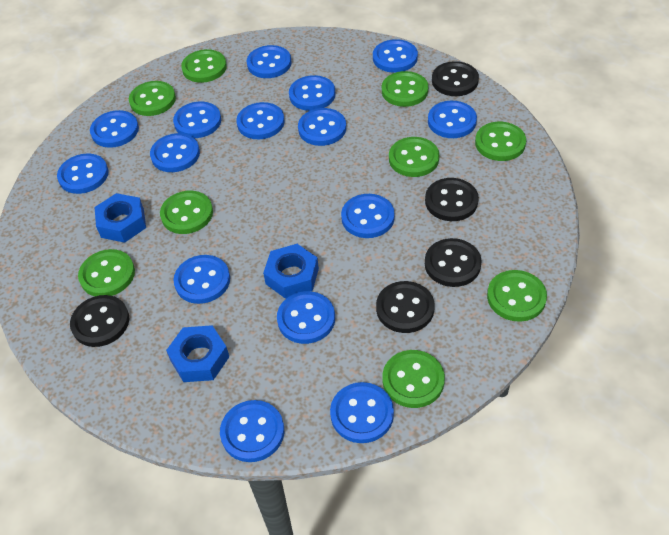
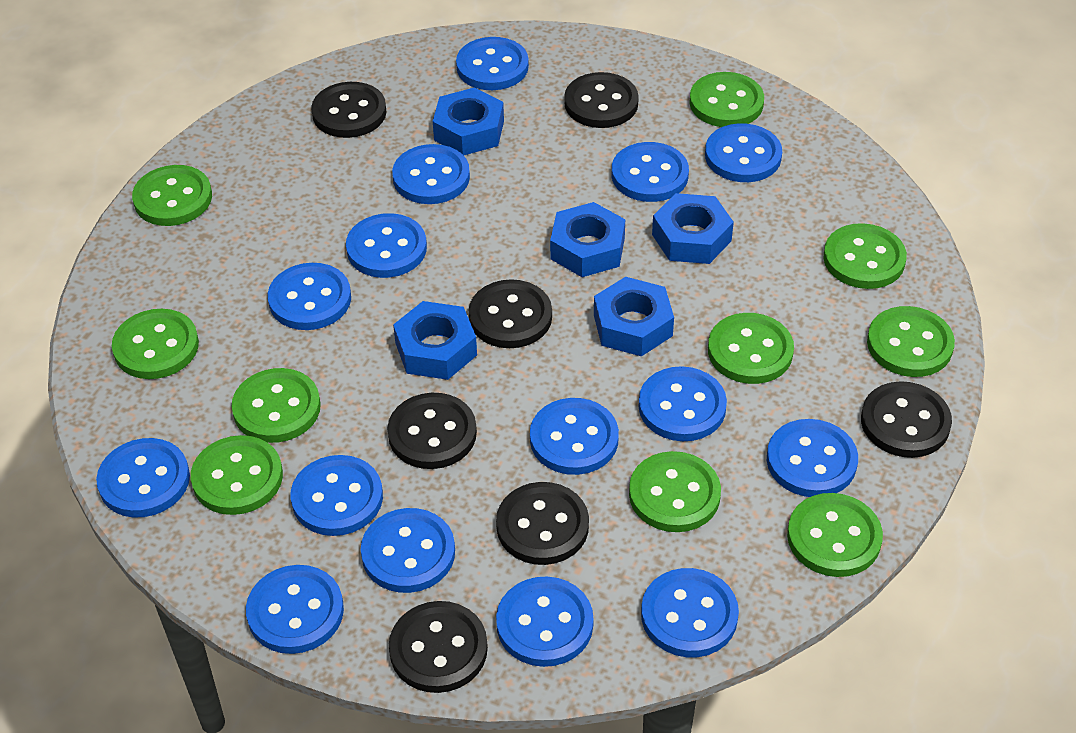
black button: [70,295,129,347] [376,281,435,333] [425,178,479,221] [425,238,482,287] [432,61,479,96] = 5 -> [311,82,387,138] [387,393,477,469] [389,601,488,693] [469,279,552,348] [496,482,589,565] [564,72,639,128] [861,381,952,458] = 7
blue nut: [95,193,146,243] [166,325,229,382] [263,244,319,299] = 3 -> [393,301,477,380] [433,87,504,155] [550,202,625,277] [594,277,674,357] [652,193,734,264] = 5
green button: [78,249,135,296] [129,81,176,116] [160,191,213,234] [181,49,227,83] [382,71,428,107] [382,350,445,408] [389,137,439,177] [475,122,526,161] [487,270,547,322] = 9 -> [112,309,199,379] [132,165,212,226] [191,435,283,515] [232,368,321,443] [629,451,721,532] [689,72,764,127] [708,313,794,384] [787,493,883,577] [823,223,907,289] [867,306,955,377] = 10

